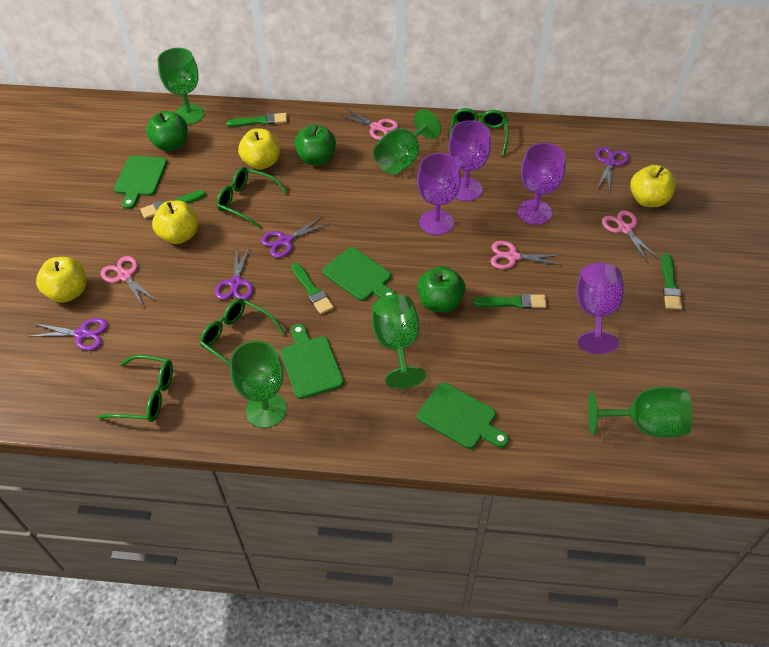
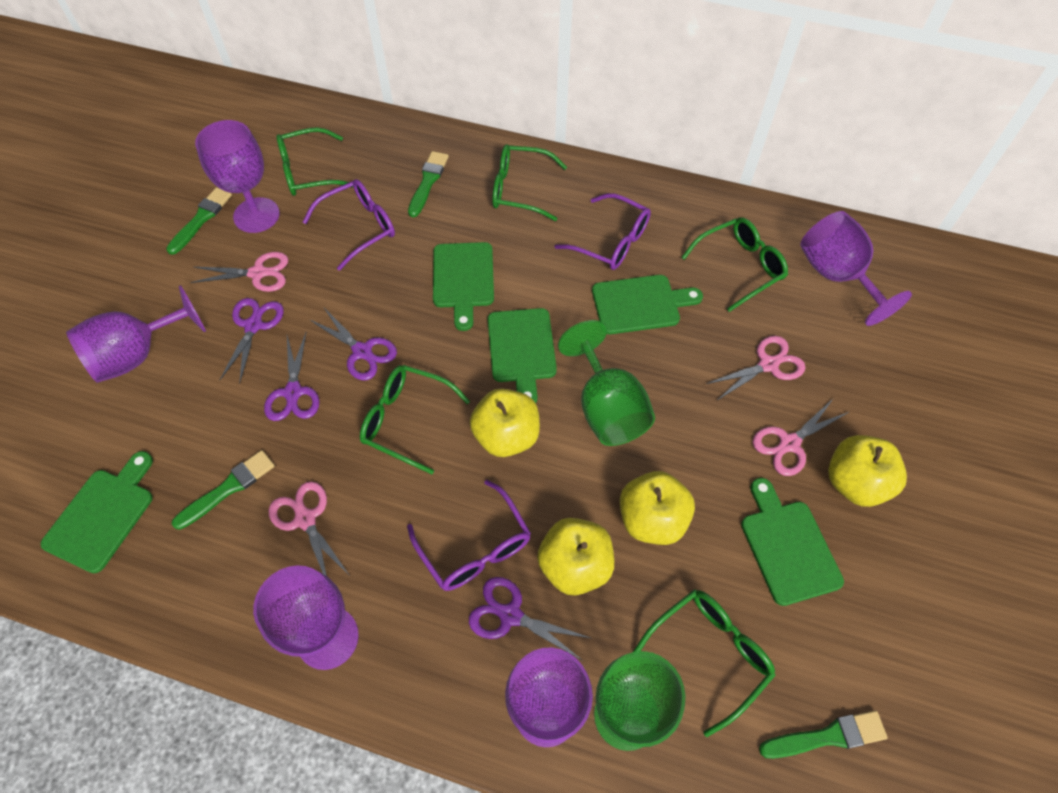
green apple: [146,111,188,151] [295,124,336,165] [417,266,465,313] = 3 -> none = 0
green brush: [140,190,206,219] [226,113,287,127] [291,263,334,314] [472,294,547,309] [661,253,682,310] = 5 -> [166,187,232,255] [172,450,275,530] [408,151,449,217] [759,710,887,759] = 4
green cutting board: [114,156,167,209] [281,324,344,399] [322,247,396,301] [417,383,509,449] = 4 -> [41,451,153,573] [433,242,494,331] [488,308,557,403] [592,275,703,334] [741,478,844,606] = 5
green glasses: [98,355,173,422] [199,298,285,366] [216,167,288,228] [450,108,509,156] = 4 -> [277,127,354,196] [360,365,470,474] [492,144,567,221] [633,589,776,737] [681,217,788,312] = 5
green goblet: [157,48,205,125] [230,341,287,428] [372,294,426,389] [373,109,441,175] [588,387,693,438] = 5 -> [558,320,655,446] [594,651,685,751] = 2
purple glasses: none = 0 -> [303,179,395,271] [407,480,531,591] [555,193,651,270] = 3
purple goblet: [417,153,461,235] [448,120,491,201] [518,143,566,225] [577,263,624,354] = 4 -> [66,285,206,383] [195,120,280,233] [253,565,359,670] [505,647,593,747] [800,211,912,326] = 5

